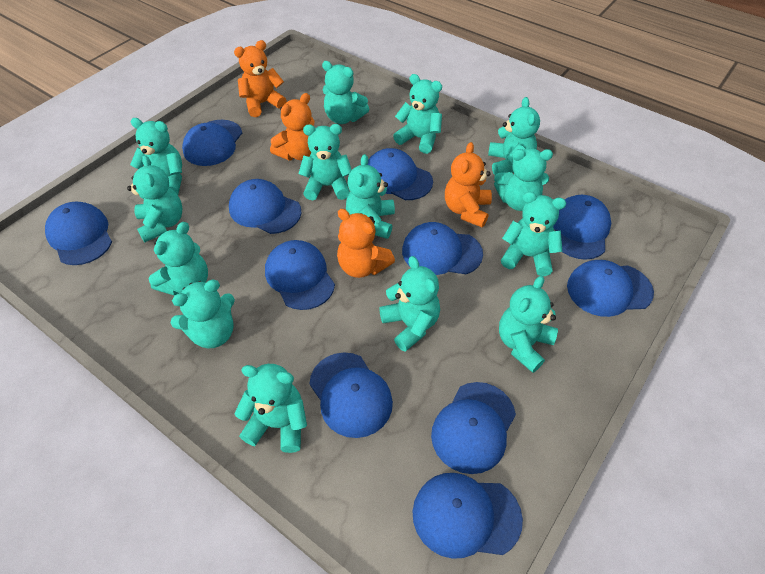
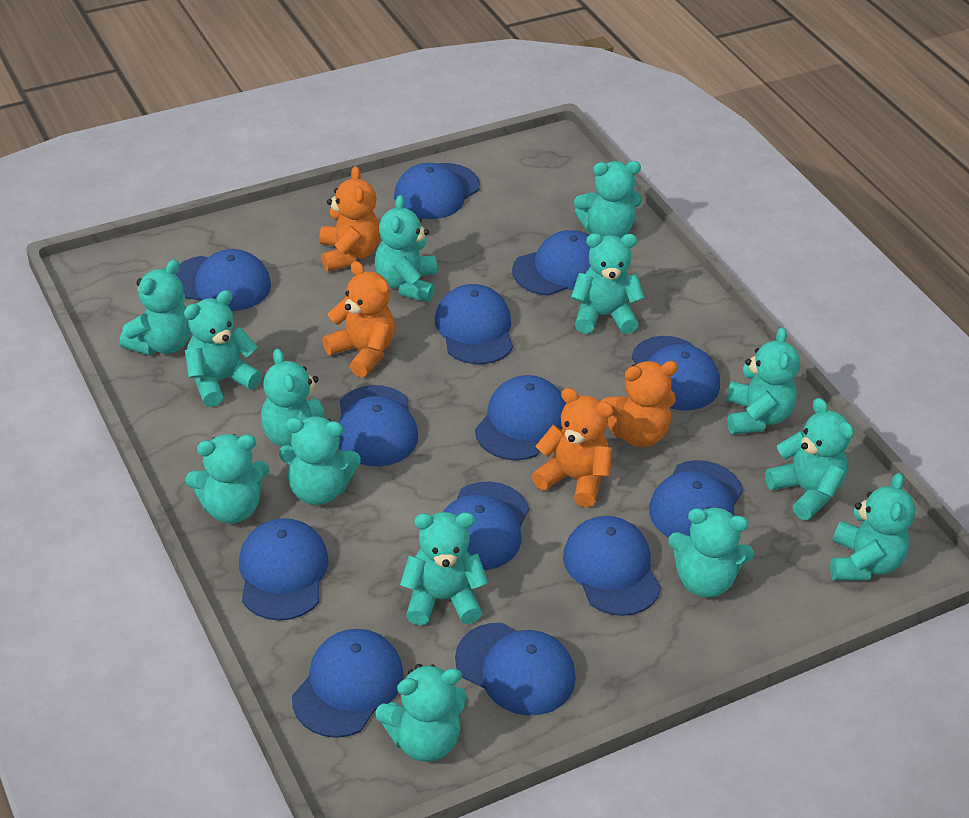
blue cap: [45,201,112,265] [182,120,242,166] [229,179,301,234] [265,240,335,310] [309,352,393,438] [368,148,433,200] [402,222,483,275] [412,473,523,559] [431,382,516,474] [553,195,611,260] [567,260,654,317] = 11 -> [176,249,271,311] [239,518,329,621] [292,629,404,738] [338,385,418,466] [394,163,480,219] [435,284,513,364] [443,482,529,570] [455,623,576,716] [475,375,566,461] [512,230,591,296] [563,516,661,616] [631,336,720,411] [649,460,743,538] = 13

